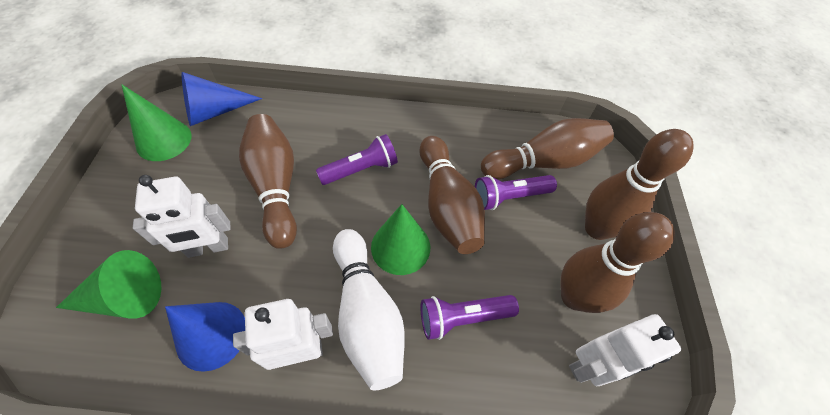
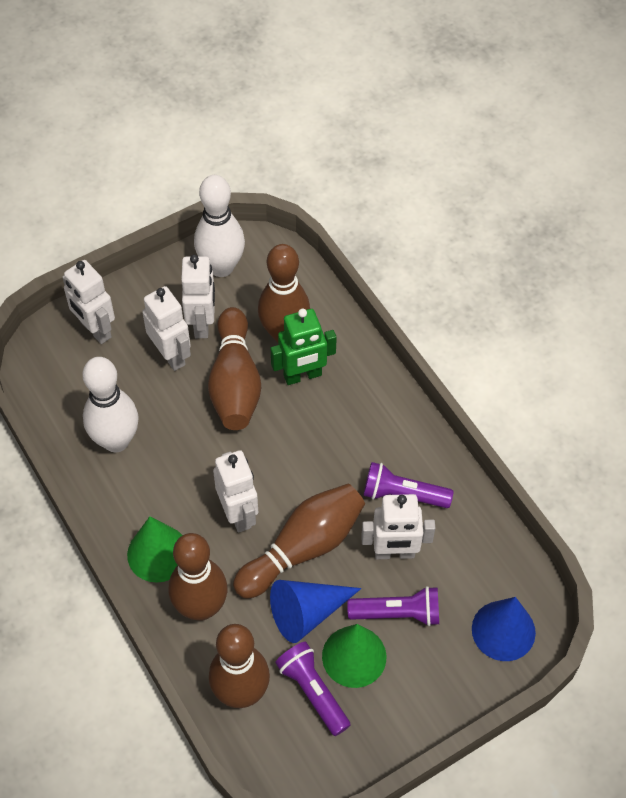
green cone: [56,250,161,319] [121,84,191,161] [371,204,430,275] = 3 -> [127,516,182,583] [322,624,386,688] = 2
green robot: none = 0 -> [270,308,337,385] = 1
white bowling pin: [333,229,405,390] = 1 -> [83,357,139,452] [194,175,245,277] = 2
white robot: [133,175,230,258] [233,299,333,370] [569,314,681,386] = 3 -> [62,260,115,344] [142,286,191,371] [181,255,215,338] [213,450,258,533] [361,494,435,559] = 5

